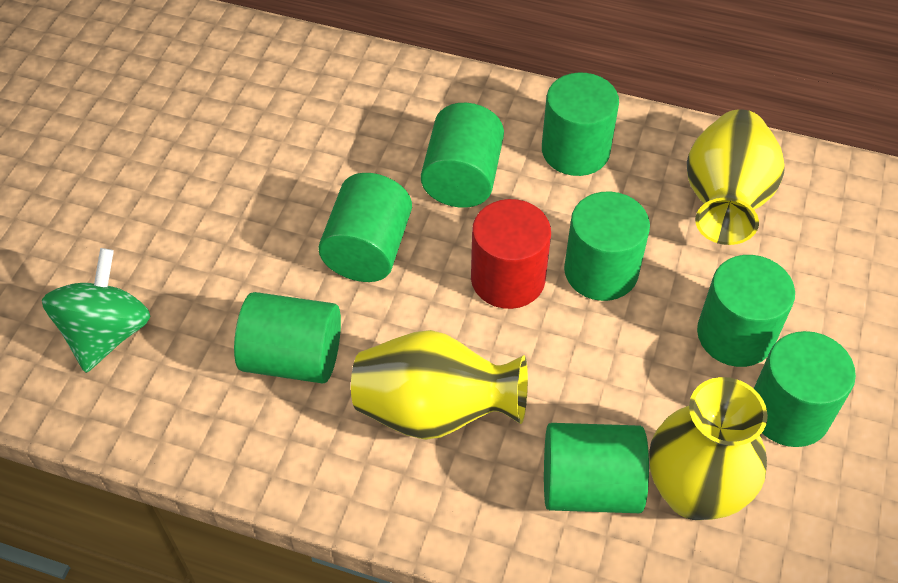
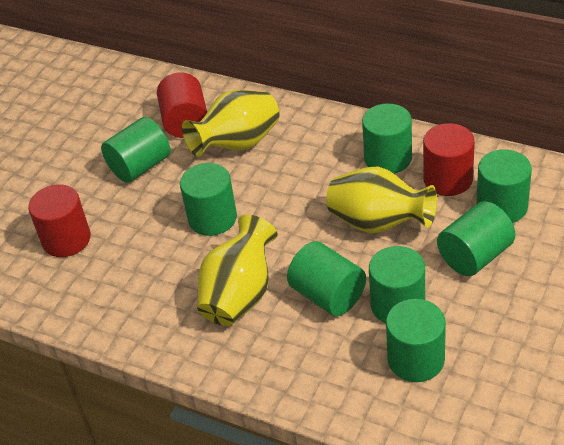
green spinning top: [42,248,151,373] = 1 -> none = 0
red cylinder: [471,199,551,309] = 1 -> [28,184,91,257] [157,73,207,138] [423,123,475,196] = 3

